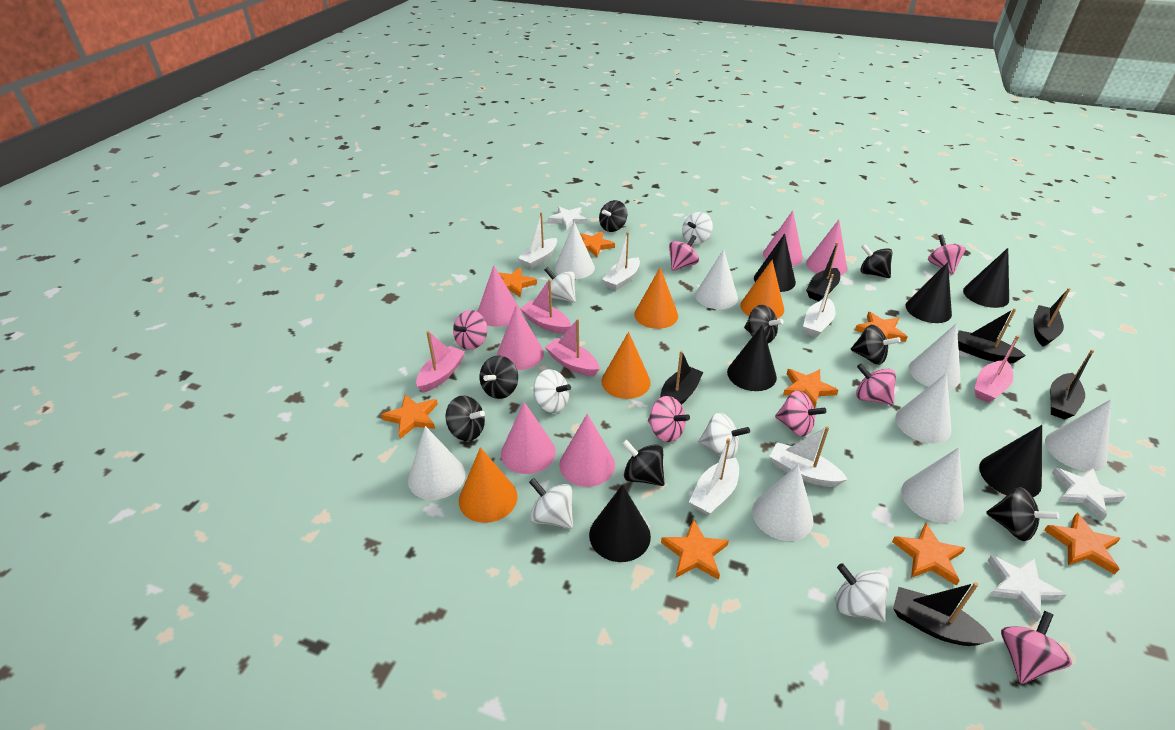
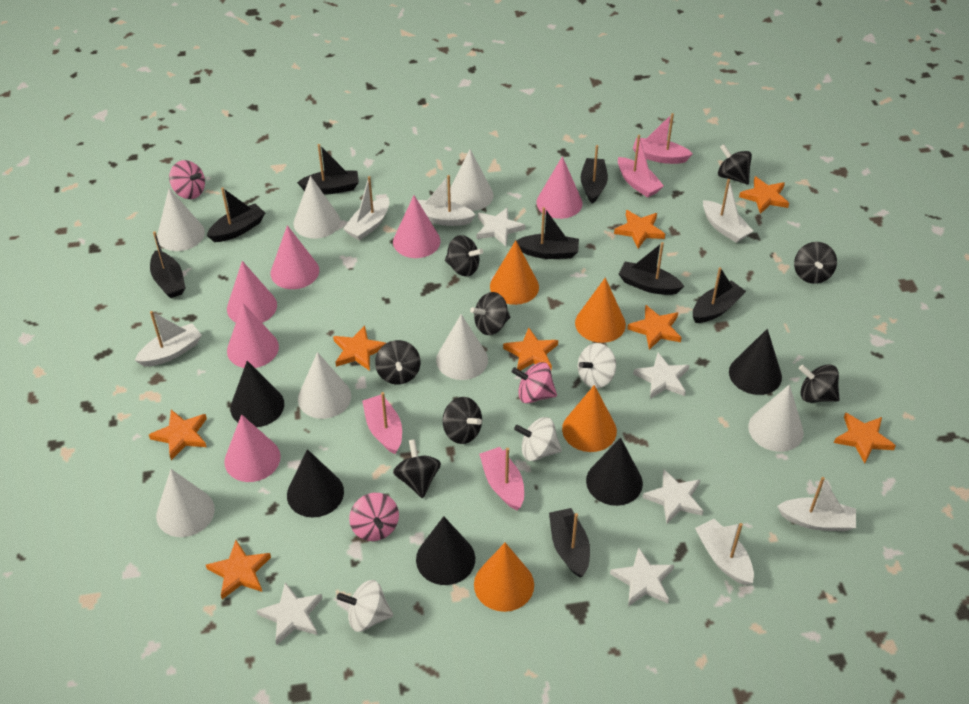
black boat: [660,351,704,405] [806,242,840,301] [893,582,994,646] [958,308,1026,364] [1033,288,1070,347] [1050,350,1094,420] = 6 -> [150,231,185,298] [206,187,265,242] [297,144,359,195] [516,207,579,259] [549,508,590,578] [580,145,608,204] [619,242,684,295] [693,267,746,323] = 8
black cone: [589,484,651,562] [727,325,777,391] [754,233,796,292] [906,262,952,323] [963,248,1009,308] [979,425,1042,497] = 6 -> [230,361,284,427] [287,449,344,517] [416,516,475,585] [586,438,643,506] [729,329,782,395] = 5
pink spinning top: [453,310,487,350] [648,396,690,442] [669,235,699,271] [775,391,826,436] [856,363,896,405] [928,234,965,275] [1001,611,1072,684] = 7 -> [169,160,205,199] [349,493,399,541] [512,362,557,403] = 3
white boat: [518,212,557,269] [602,232,640,291] [689,438,739,515] [769,426,848,487] [803,274,835,338] = 5 -> [135,311,202,367] [343,176,390,240] [418,175,476,226] [695,519,754,585] [703,179,753,243] [777,477,856,531] = 6
white cone: [408,426,465,500] [555,222,595,279] [695,249,738,309] [752,464,813,541] [896,373,951,444] [901,447,964,523] [909,323,961,390] [1045,399,1111,471] = 8 -> [156,469,215,537] [157,188,205,251] [293,176,340,239] [298,352,351,419] [436,314,488,380] [450,149,493,211] [748,385,804,452] = 7
white spinning top: [529,478,573,529] [534,369,571,413] [544,267,576,303] [682,212,713,244] [698,413,750,459] [835,563,889,622] = 6 -> [337,580,393,632] [514,417,562,461] [578,343,616,388] = 3
white star: [548,207,587,230] [987,555,1066,622] [1052,468,1126,521] = 3 -> [256,582,323,645] [476,207,525,246] [610,547,674,606] [633,353,689,399] [643,469,703,524] = 5

